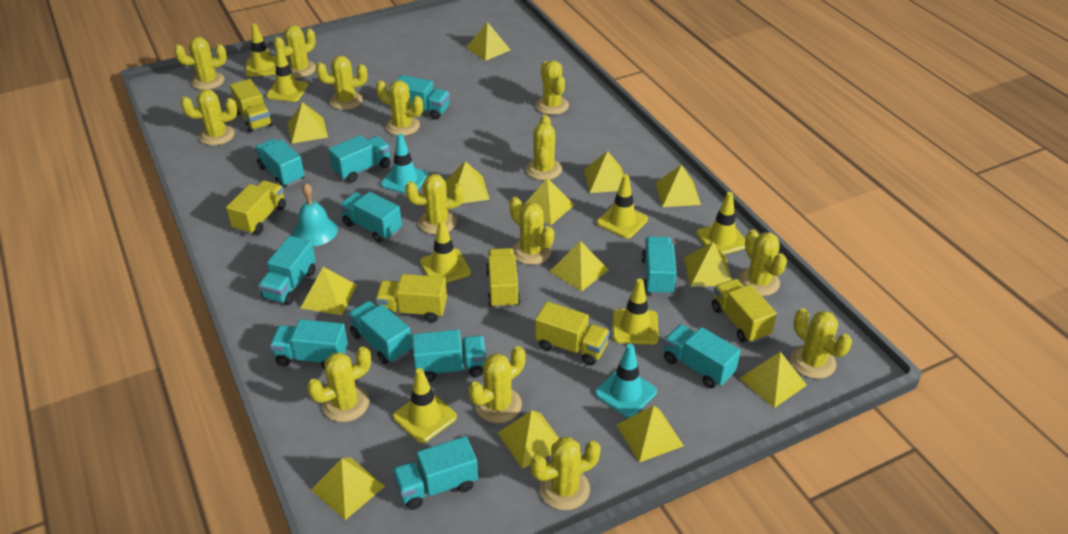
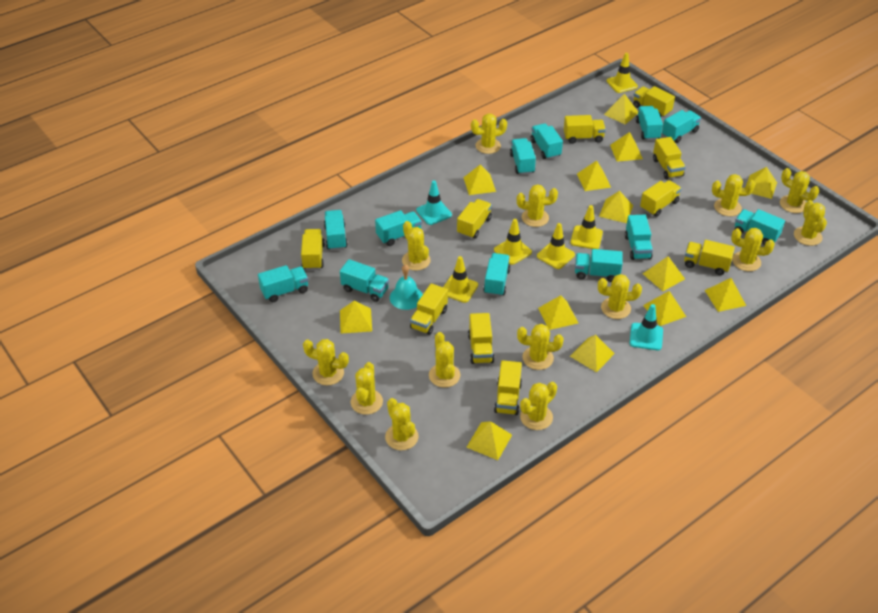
turquoise truck: [255,139,305,187] [258,236,316,305] [270,319,348,369] [328,135,391,183] [340,192,402,243] [348,301,412,364] [392,436,478,510] [396,75,450,120] [412,330,487,382] [642,236,677,295] [664,324,740,388] = 11 -> [258,265,308,302] [324,210,348,250] [340,259,389,302] [375,210,422,246] [483,253,511,296] [510,138,536,175] [530,123,563,159] [575,249,623,282] [625,215,653,260] [636,106,663,140] [662,110,701,143] [735,209,785,245] = 12
yellow traffic cone: [245,23,276,77] [266,47,308,102] [393,368,457,443] [420,219,471,283] [597,174,648,239] [613,279,659,345] [696,192,745,254] = 7 -> [443,256,478,303] [494,219,532,265] [537,223,575,269] [571,205,603,249] [607,53,638,93] = 5
yellow truck: [226,180,286,235] [230,79,273,133] [375,274,447,323] [486,248,520,309] [535,301,610,366] [712,279,777,343] = 6 -> [301,229,325,270] [410,283,448,335] [457,199,492,239] [468,313,494,364] [494,360,522,415] [564,115,606,144] [633,86,675,117] [640,180,682,217] [653,137,686,179] [684,240,735,275] = 10

